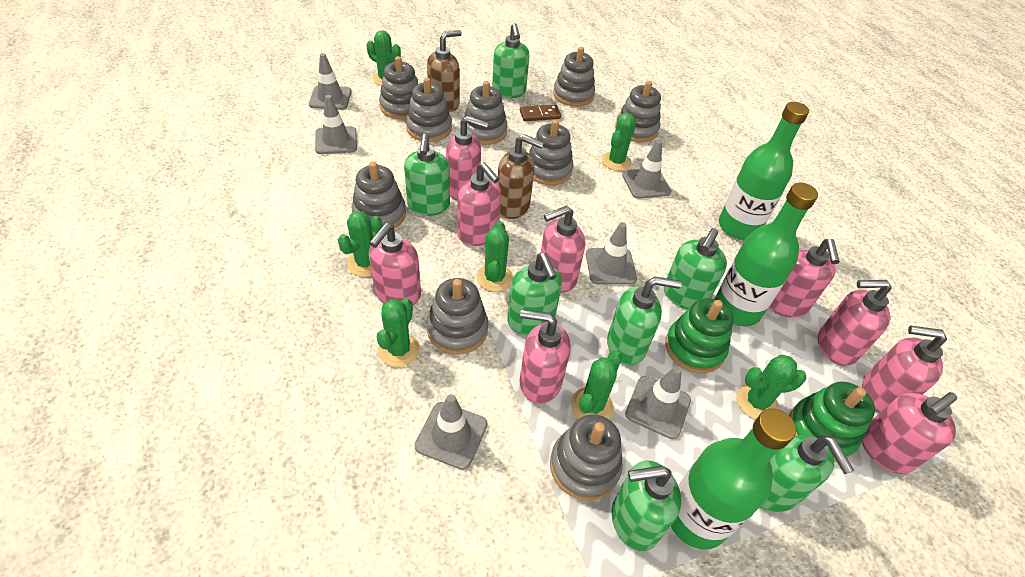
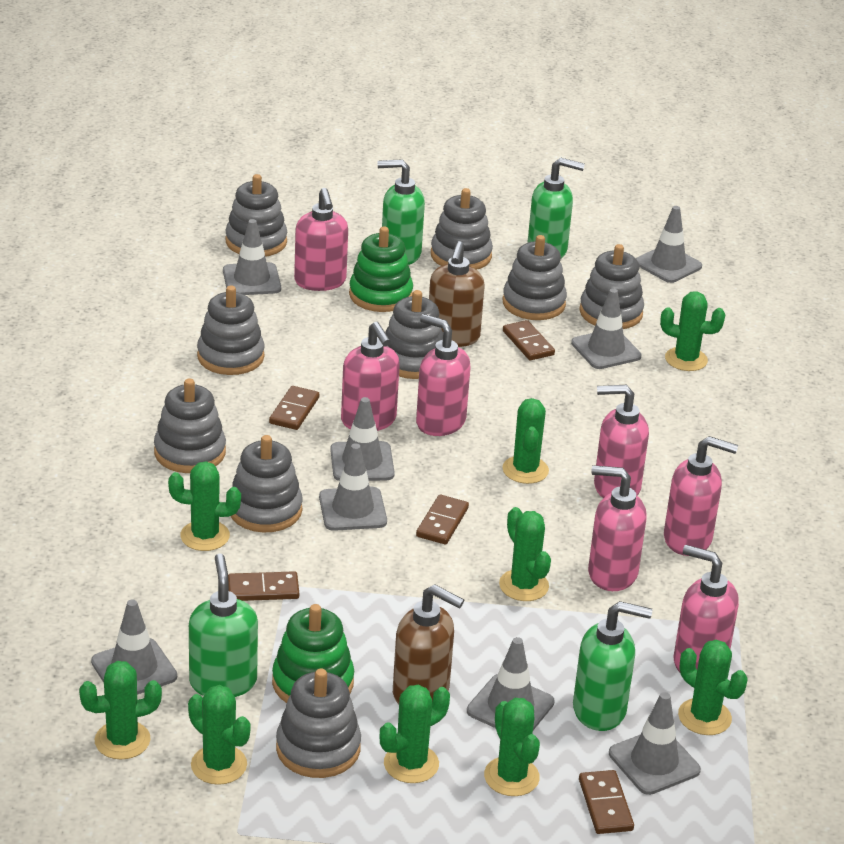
brown domino: [520,105,561,121] = 1 -> [228,571,299,601] [269,386,319,430] [416,495,469,544] [503,320,555,360] [579,770,634,834] = 5
green bottle: [671,409,796,550] [715,183,818,326] [719,102,809,240] = 3 -> none = 0
green cactus: [338,211,382,277] [366,30,401,86] [377,298,420,367] [476,221,513,292] [571,350,622,419] [602,113,636,171] [736,355,807,420] = 7 -> [79,661,162,760] [168,461,241,551] [188,685,251,785] [380,685,450,783] [484,698,540,796] [499,507,551,601] [502,398,549,484] [660,292,726,371] [678,640,748,735] = 9
green soap dispenser: [404,134,450,216] [492,23,529,98] [507,253,562,336] [607,277,682,365] [612,460,681,551] [664,228,727,309] [760,435,854,512] = 7 -> [189,553,258,697] [378,159,425,265] [527,158,585,258] [573,601,652,731] = 4
grey traffic cone: [309,53,352,110] [315,95,357,154] [415,394,488,470] [586,222,637,285] [622,140,671,199] [625,366,691,439] = 6 -> [91,599,177,695] [223,219,281,295] [319,443,387,531] [330,397,395,481] [467,637,555,730] [571,288,642,369] [609,692,701,795] [636,206,702,283] = 8
pink soap dispenser: [369,223,421,305] [446,116,489,200] [457,162,501,246] [520,309,571,404] [541,206,585,292] [769,239,840,318] [818,280,891,366] [862,326,947,413] [862,392,957,474] = 9 -> [294,188,348,291] [341,322,400,431] [416,314,471,436] [588,465,647,591] [594,385,649,498] [664,436,738,556] [674,545,739,672] = 7

